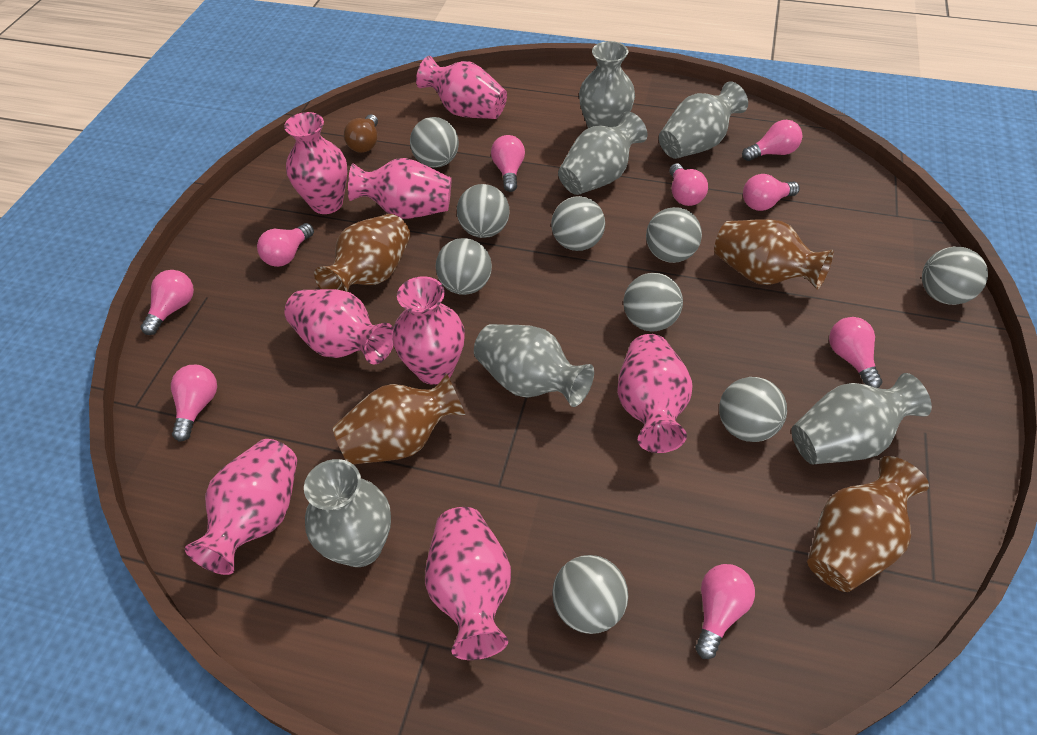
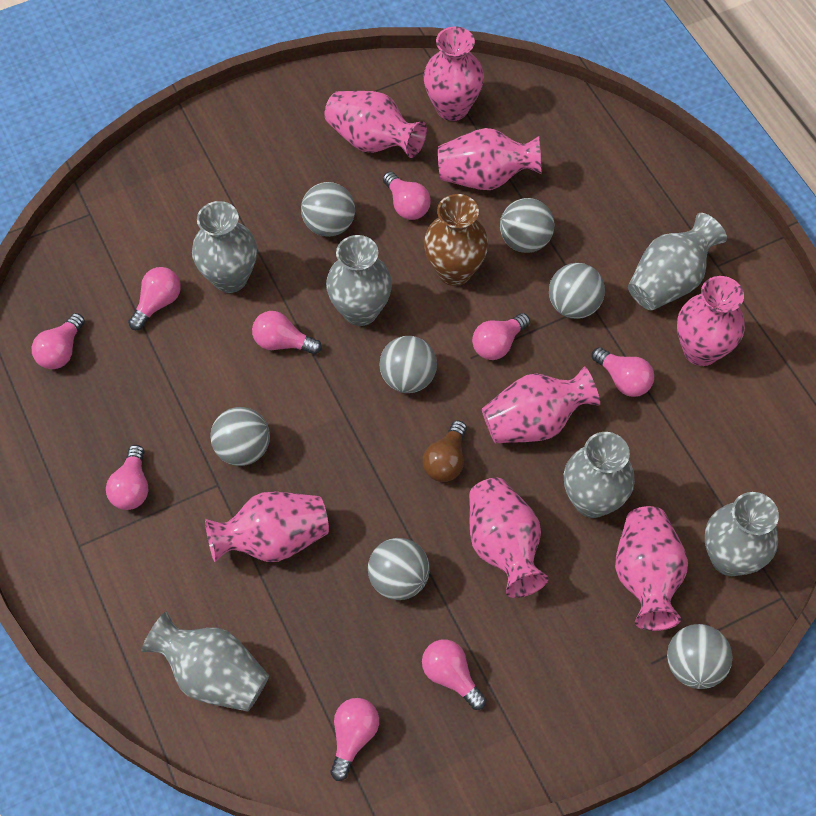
brown vase: [314,214,410,292] [333,373,466,465] [714,219,834,290] [807,456,929,592] = 4 -> [424,194,489,286] = 1
grey ball: [410,117,459,168] [436,238,492,295] [457,184,509,238] [551,196,605,251] [552,555,628,634] [623,273,683,332] [646,207,702,263] [719,377,787,442] [922,247,988,305] = 9 -> [210,407,270,466] [301,182,355,237] [368,538,430,600] [379,336,437,393] [500,198,554,253] [549,263,605,319] [667,624,733,689] = 7

